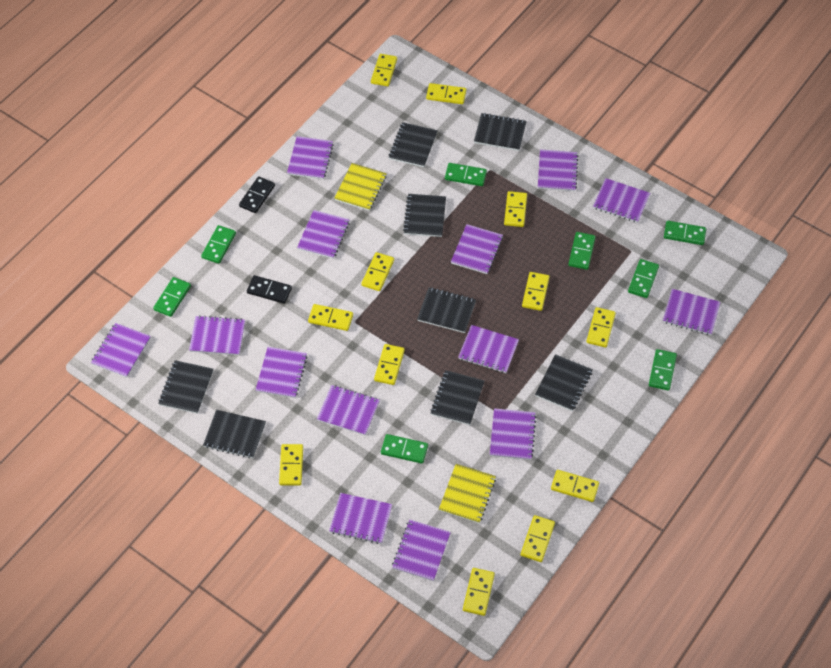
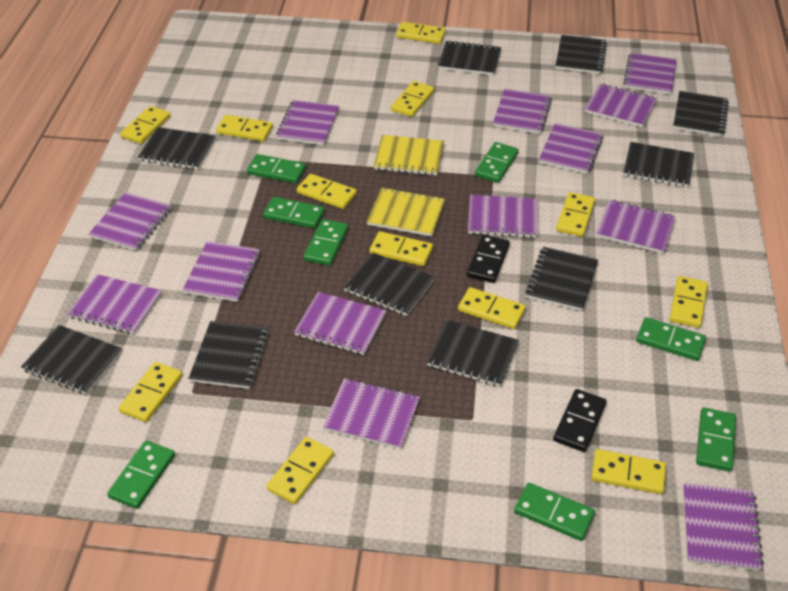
black notebook: [158,360,213,414] [203,410,266,458] [389,122,438,167] [403,194,446,237] [417,287,476,333] [430,370,484,425] [474,113,527,151] [535,354,593,411] = 8 -> [21,325,122,395] [138,127,216,170] [189,321,269,389] [344,252,435,316] [427,320,519,387] [438,40,501,75] [525,247,598,311] [555,35,607,74] [623,142,694,187] [673,91,729,137] = 10
purple notebook: [91,323,151,378] [189,315,245,355] [256,347,308,398] [287,136,334,179] [297,210,350,259] [317,385,380,435] [329,493,392,544] [392,520,451,581] [451,224,503,274] [458,325,519,373] [490,408,536,460] [538,149,578,191] [593,178,650,223] [663,289,721,335] = 14 -> [67,274,162,334] [89,192,171,251] [183,241,260,302] [276,100,339,145] [294,292,386,355] [323,378,420,449] [468,195,537,238] [493,89,552,134] [539,123,603,174] [585,84,657,128] [596,200,676,254] [623,53,677,95] [683,483,764,571] = 13

